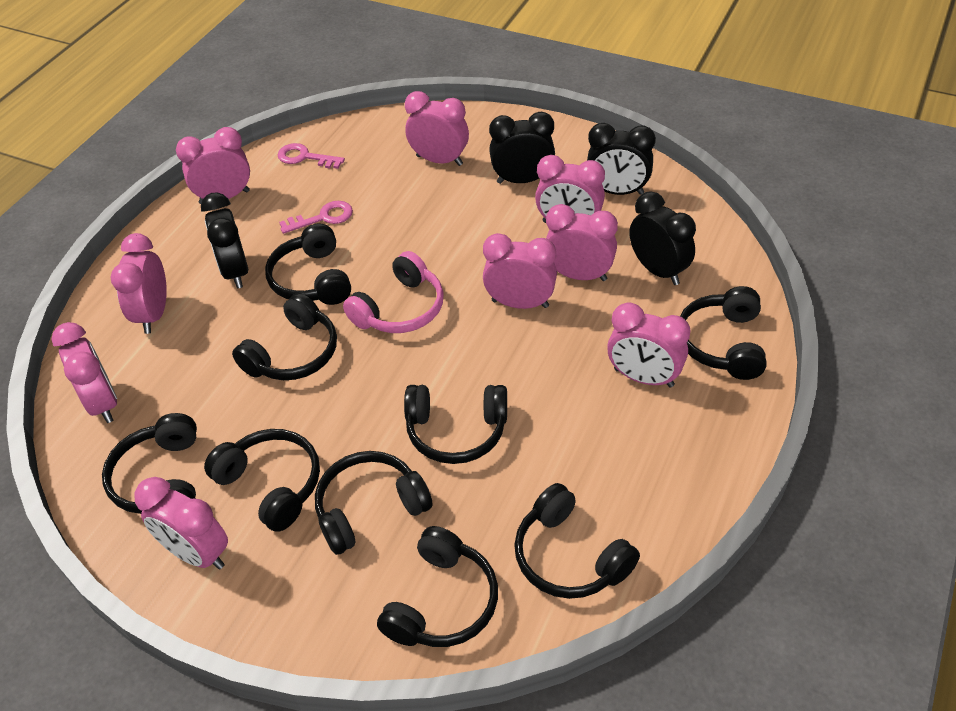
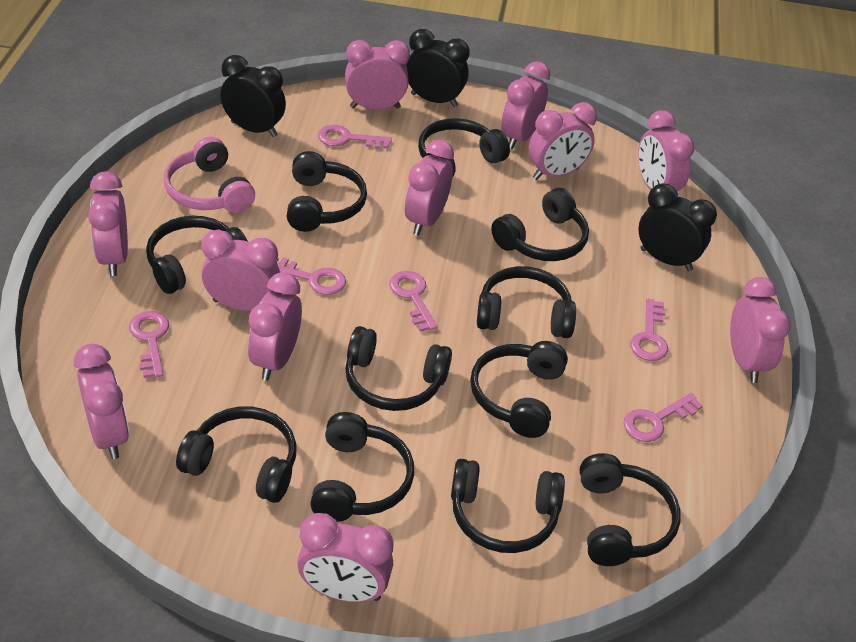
black clock: [201,192,248,289] [489,112,555,184] [587,123,656,195] [630,191,696,285] = 4 -> [220,55,286,137] [406,29,470,107] [639,183,717,271] = 3
black headphones: [102,413,197,514] [204,429,320,532] [232,293,337,380] [265,223,351,305] [315,451,433,555] [377,526,498,647] [404,385,507,464] [514,483,640,599] [680,286,767,380] = 9 -> [146,216,247,294] [176,407,296,503] [287,151,367,232] [310,412,414,522] [345,326,452,411] [418,118,510,178] [451,459,565,553] [470,341,568,438] [477,266,576,338] [491,188,589,261] [580,453,681,566] = 11
pink clock: [52,322,117,423] [111,233,167,334] [134,477,228,569] [176,127,250,204] [405,91,469,166] [483,233,557,309] [535,155,605,223] [546,204,618,281] [607,303,691,387] = 9 -> [74,344,129,459] [88,171,128,276] [202,229,280,311] [248,272,302,381] [297,513,394,602] [345,40,410,110] [405,140,454,236] [501,61,550,149] [528,102,597,180] [638,110,695,191] [730,277,791,383] = 11
pink key: [278,143,345,169] [279,201,353,234] = 2 -> [129,311,169,378] [276,257,346,295] [318,125,392,149] [389,271,437,332] [623,393,703,442] [630,299,668,361] = 6

